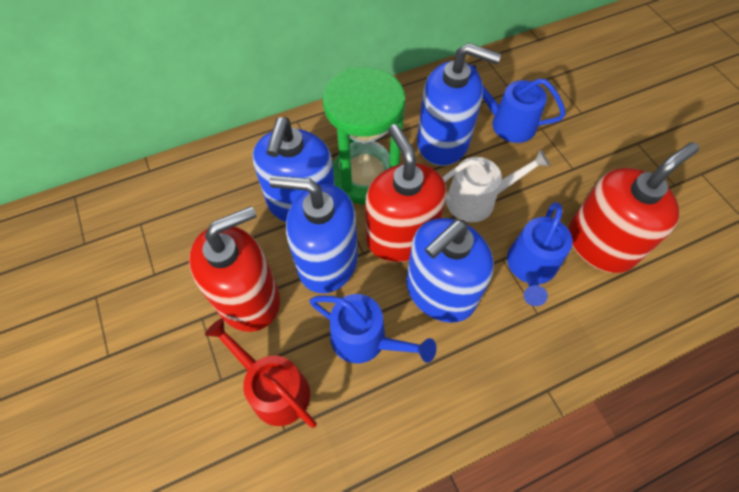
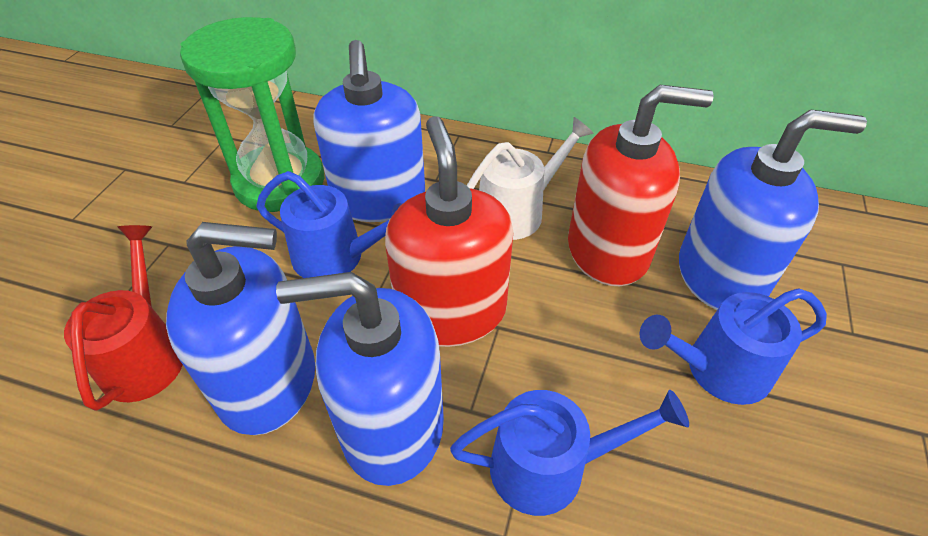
red soap dispenser: [189,206,280,332] [366,124,447,262] [569,142,699,273] = 3 -> [385,116,513,347] [568,85,714,286] = 2

